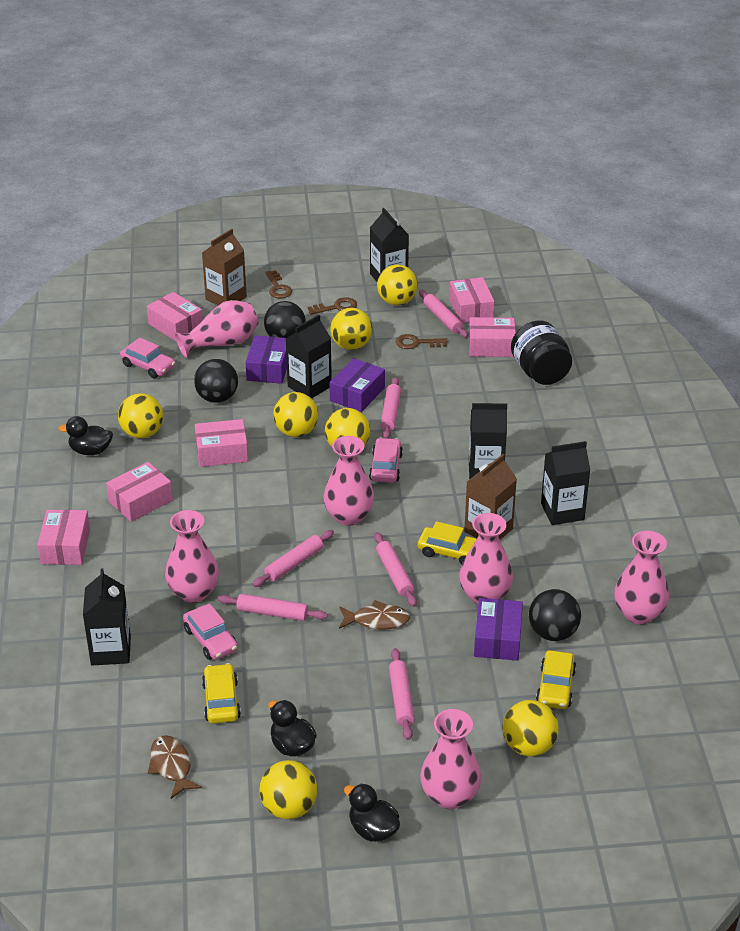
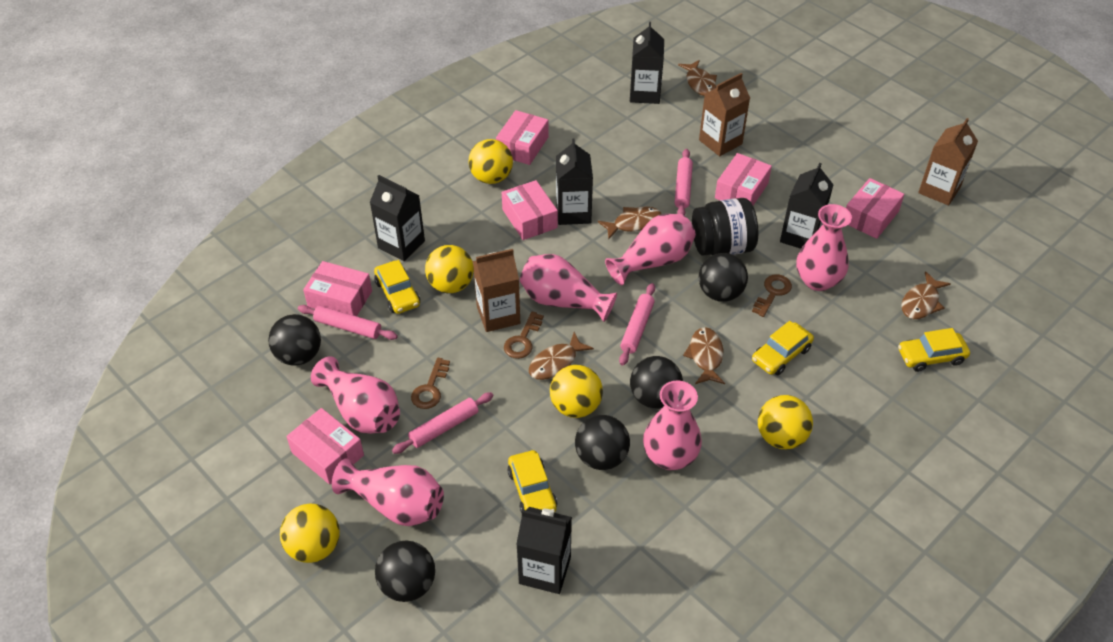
black ball: [194,359,238,403] [264,301,306,338] [529,589,581,641] = 3 -> [268,314,321,366] [375,540,435,602] [575,415,630,470] [630,356,683,409] [699,253,748,302] = 5
black duck: [58,416,113,455] [268,700,317,757] [344,783,400,842] = 3 -> none = 0
brown carton: [202,229,247,305] [464,454,517,540] = 2 -> [473,249,520,332] [699,73,750,156] [918,118,978,206] = 3
brown fish: [148,735,202,799] [339,600,410,630] = 2 -> [529,332,594,380] [598,207,661,239] [678,60,717,96] [683,327,725,384] [901,271,951,319] = 5
pink car: [120,338,175,378] [183,603,238,660] [369,438,403,483] = 3 -> none = 0
pink rolling pin: [218,594,328,621] [253,530,334,587] [374,532,417,607] [380,377,401,438] [389,648,415,740] [419,290,468,338] = 6 -> [298,305,398,340] [392,392,493,454] [619,283,655,366] [675,149,693,216] = 4
purple box: [246,335,287,384] [329,358,385,412] [474,598,523,661] = 3 -> none = 0
yellow ball: [118,393,163,438] [259,760,317,819] [273,392,318,437] [325,408,370,447] [330,308,372,350] [377,264,418,305] [503,700,559,756] = 7 -> [280,504,340,563] [425,245,474,293] [468,139,513,184] [550,365,603,418] [758,395,813,449] = 5
yellow car: [202,663,241,723] [418,521,477,564] [536,650,576,709] = 3 -> [374,260,420,314] [507,450,557,513] [752,321,814,375] [898,328,970,372] = 4

